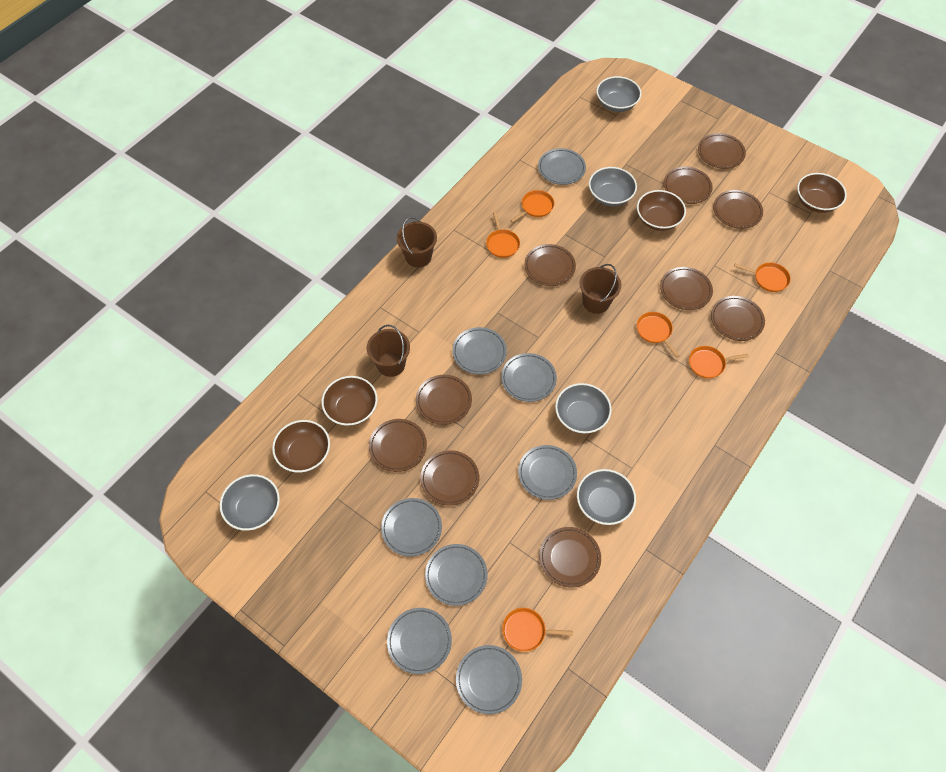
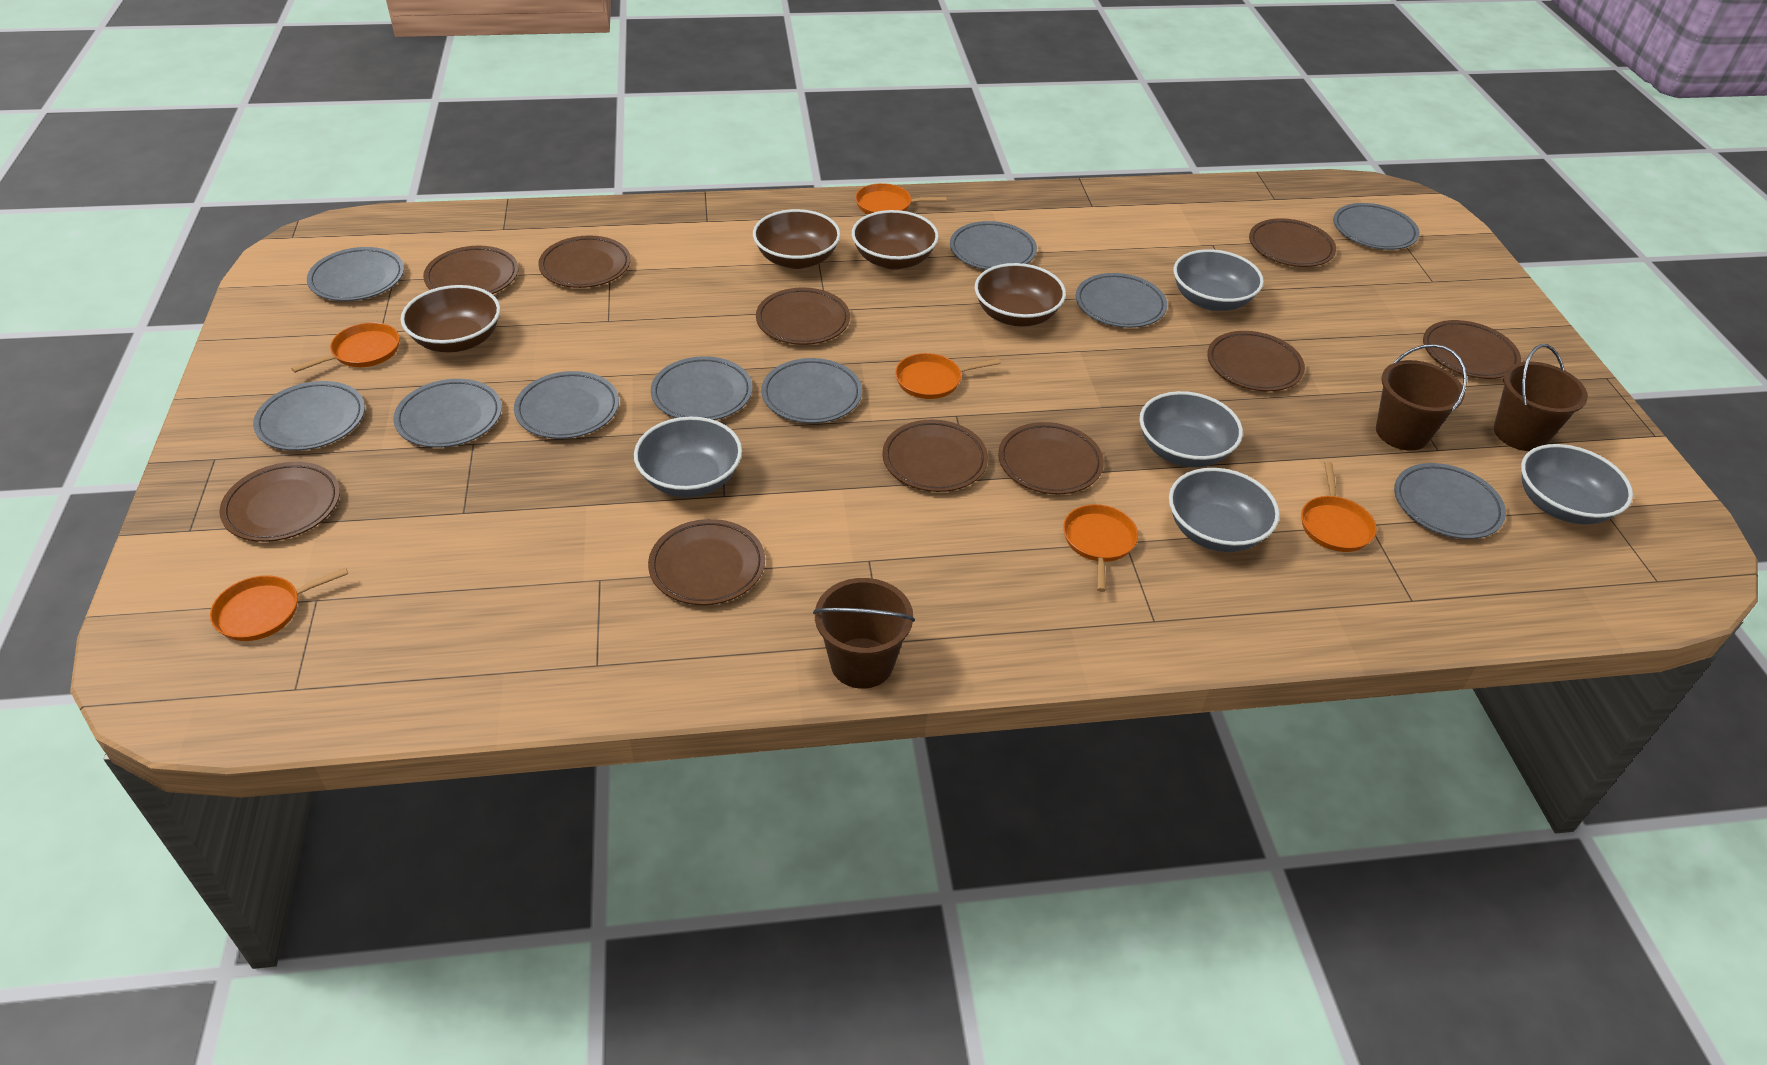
grey plate: [381,498,442,557] [387,608,452,674] [425,544,488,606] [452,327,507,374] [456,645,522,715] [501,353,557,402] [518,445,577,500] [538,148,586,185] = 8 -> [253,381,365,451] [307,247,404,301] [393,379,502,448] [514,371,619,439] [651,356,753,420] [761,358,862,423] [950,221,1037,270] [1076,273,1167,328] [1333,203,1420,250] [1394,463,1506,539] = 10

